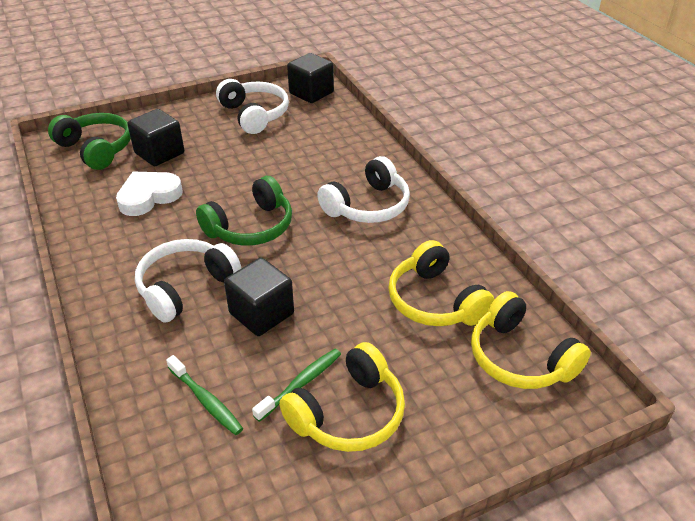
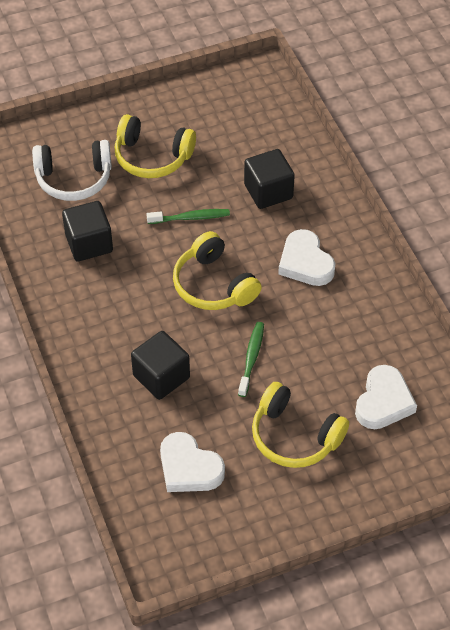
green headphones: [48,113,131,170] [196,176,292,246] = 2 -> none = 0
white headphones: [135,239,241,322] [216,79,289,134] [317,156,410,223] = 3 -> [32,140,112,201] = 1
white heart: [116,172,183,216] = 1 -> [160,432,225,492] [278,229,336,286] [355,365,417,429] = 3

